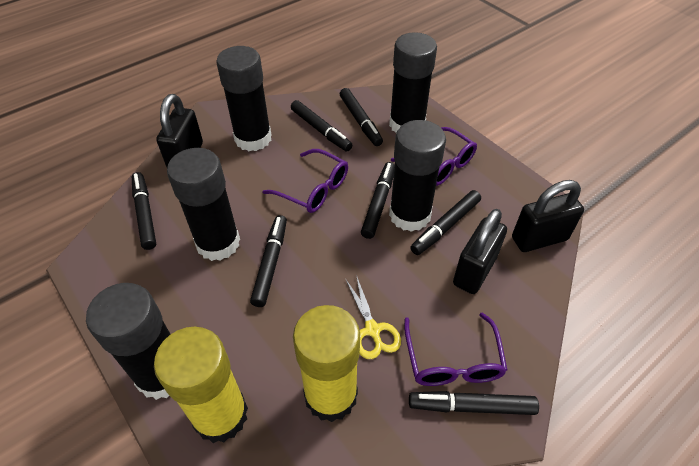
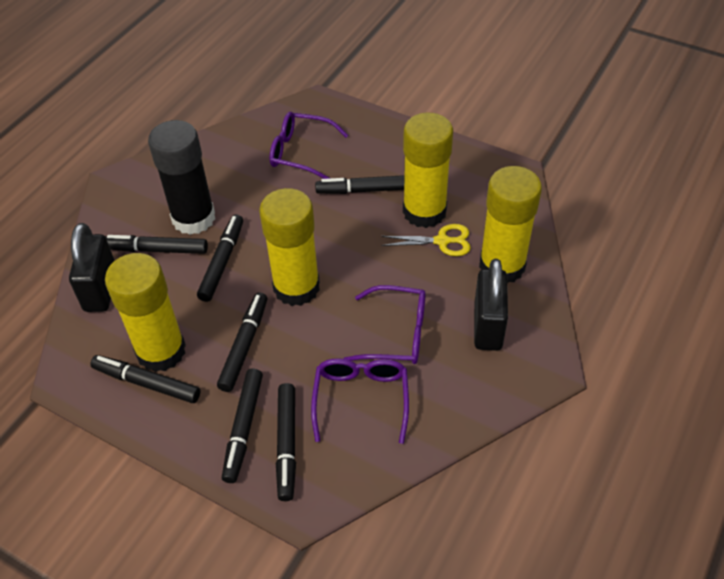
black glue stick: [86,283,171,400] [167,148,240,261] [216,46,272,151] [389,32,437,133] [389,120,446,232] = 5 -> [148,120,215,235] = 1
black padlock: [156,94,203,167] [453,209,507,294] [512,180,584,252] = 3 -> [69,223,115,312] [474,259,508,351] = 2
yellow glue stick: [154,327,248,443] [293,305,360,422] = 2 -> [105,253,186,372] [259,188,320,306] [403,113,453,228] [479,166,542,283] = 4

